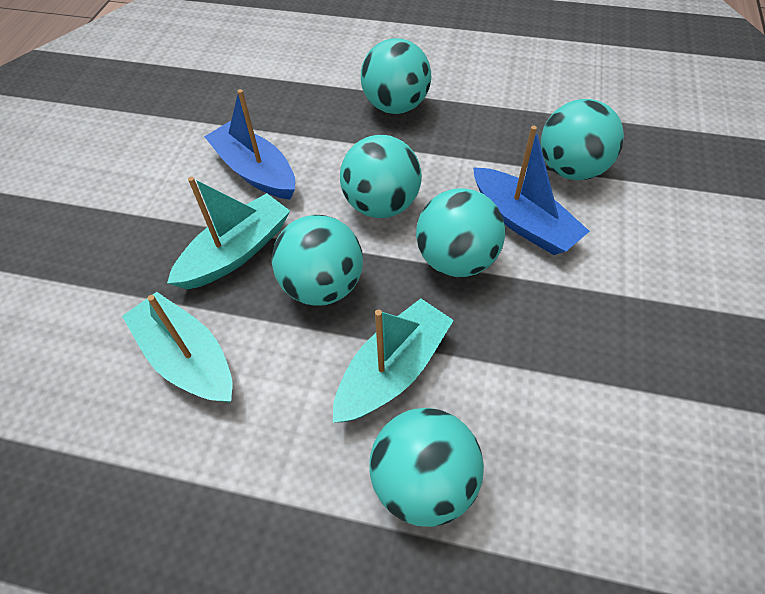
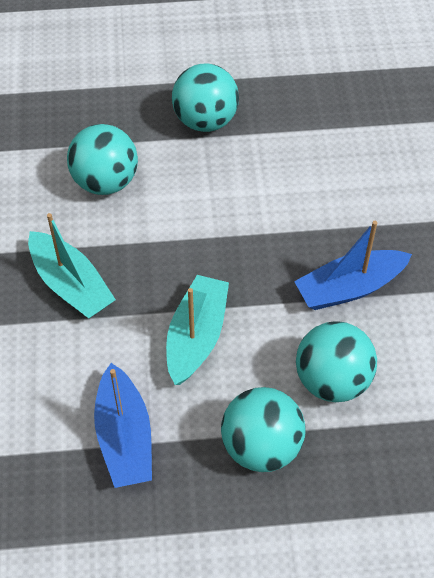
turquoise ball: [272,215,363,306] [340,135,422,218] [361,38,431,114] [369,408,484,527] [416,188,505,277] [541,99,624,180] = 6 -> [67,124,138,195] [172,63,239,132] [221,387,305,472] [296,321,377,402] = 4
turquoise boat: [122,292,232,403] [167,177,290,289] [333,299,454,423] = 3 -> [28,213,116,318] [166,275,229,385] = 2

